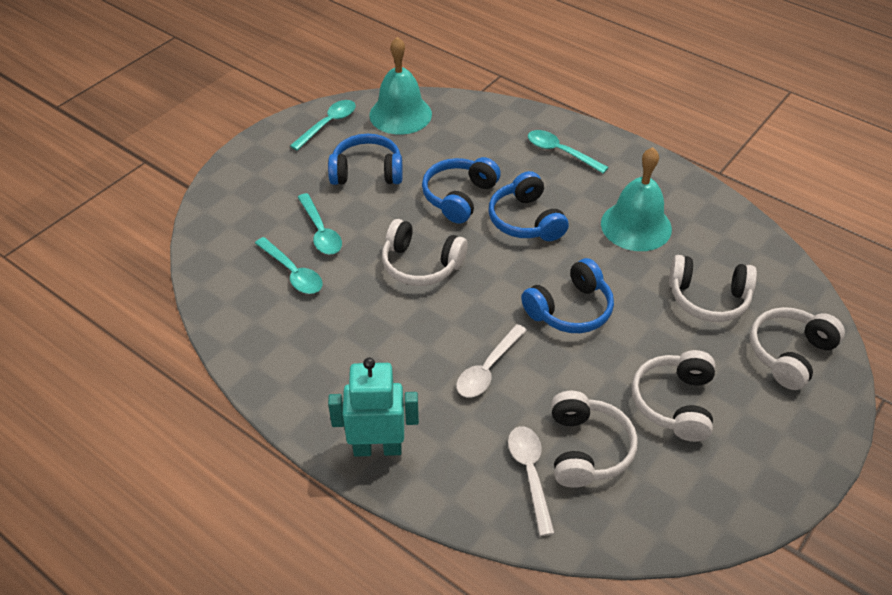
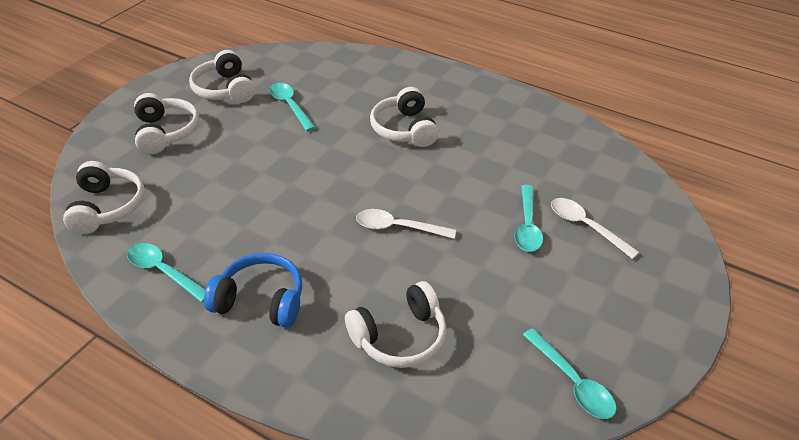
blue headphones: [328,134,403,185] [422,157,501,224] [489,171,569,241] [521,258,614,333] = 4 -> [204,253,302,328] = 1
turquoise bell: [369,37,432,135] [601,147,672,251] = 2 -> none = 0
turquoise robot: [328,357,419,457] = 1 -> none = 0

